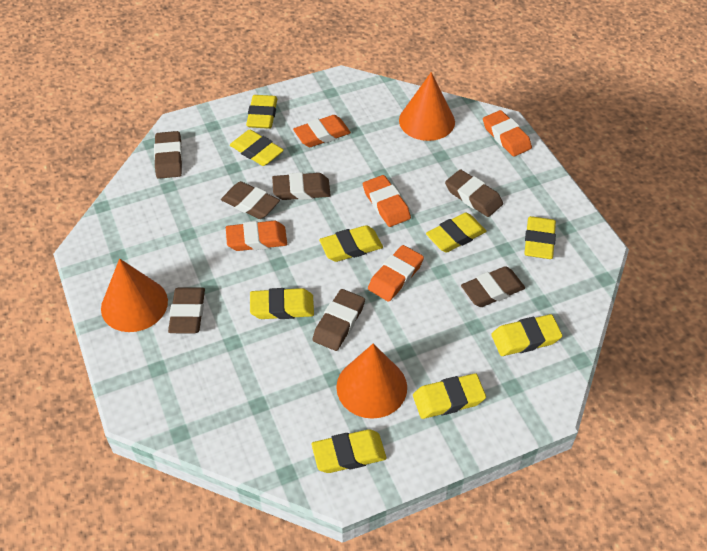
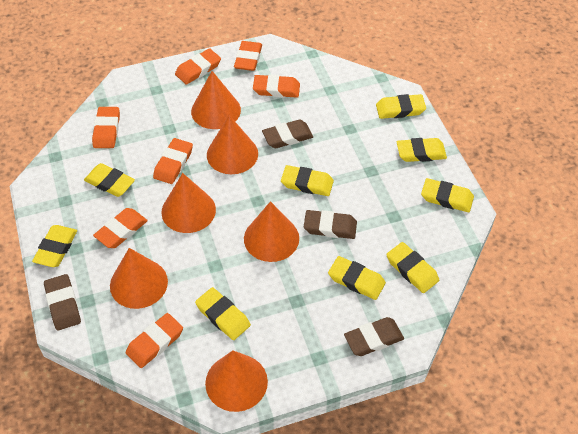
brown eraser: [154,131,182,179] [168,287,205,333] [221,181,280,219] [272,173,331,200] [312,289,365,351] [445,169,503,217] [461,266,525,307] = 7 -> [44,274,81,331] [262,120,313,148] [304,210,357,239] [344,317,404,356] = 4
orange cone: [101,258,168,332] [336,343,407,419] [399,72,455,141] = 3 -> [110,248,168,309] [161,173,216,233] [191,71,241,129] [205,351,268,412] [207,115,258,174] [244,201,299,262] = 6
orange eraser: [226,221,287,251] [293,115,351,147] [363,175,411,227] [368,245,424,302] [483,110,532,157] = 5 -> [92,107,120,148] [93,208,148,248] [126,313,183,368] [153,138,193,184] [175,48,221,84] [234,41,262,71] [253,75,300,98] = 7

